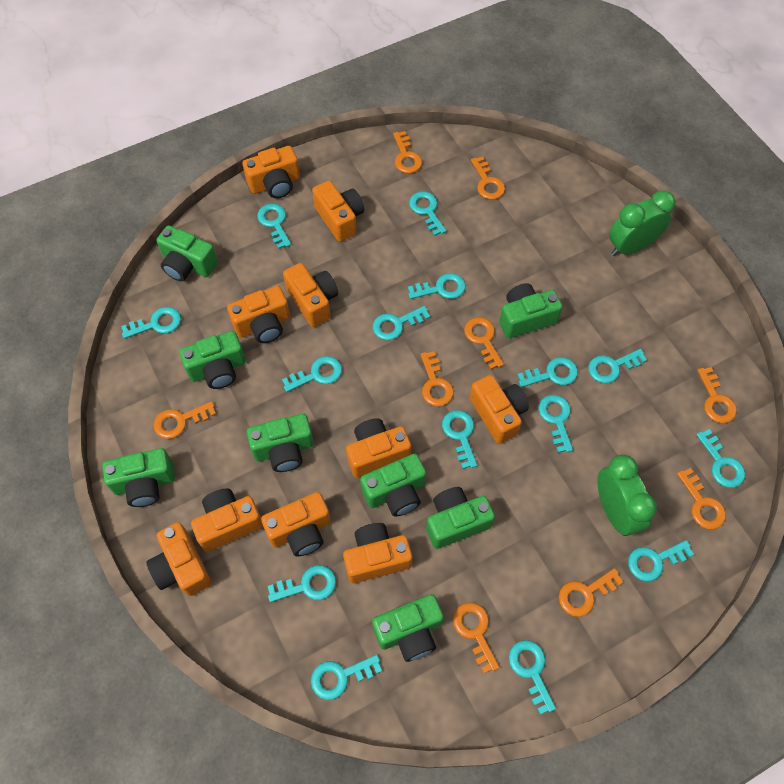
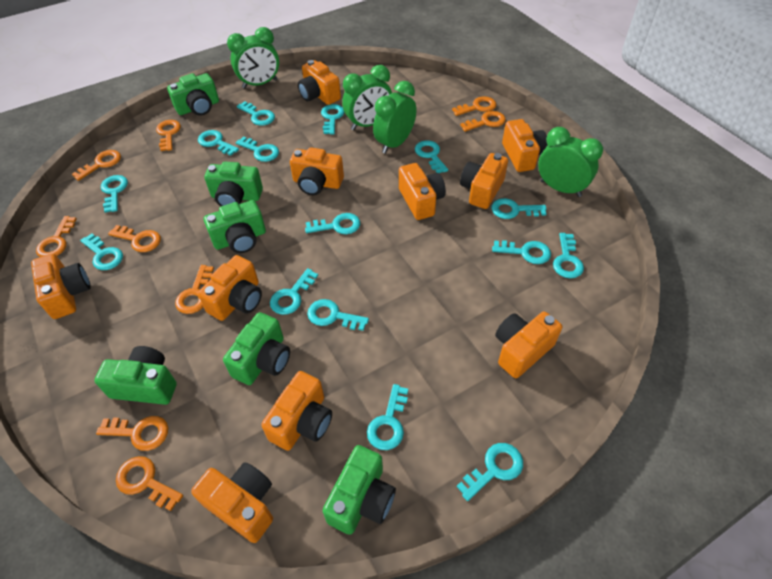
green camera: [102,448,175,507] [157,225,218,281] [179,331,246,389] [247,414,314,472] [360,454,426,517] [372,594,444,662] [426,487,495,549] [499,283,563,338] = 8 -> [94,346,177,405] [167,73,219,116] [204,162,263,206] [204,200,266,253] [223,312,290,385] [323,445,396,535] = 6
green clock: [597,455,657,536] [609,190,676,256] = 2 -> [227,27,279,88] [342,65,392,130] [373,81,417,154] [538,127,603,197] = 4

